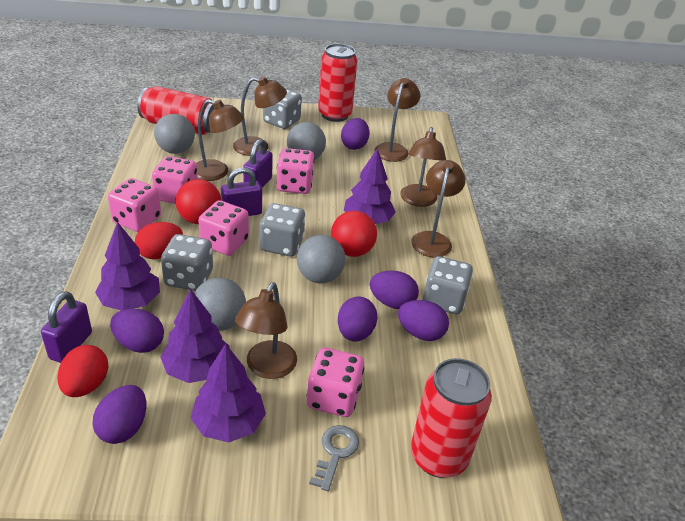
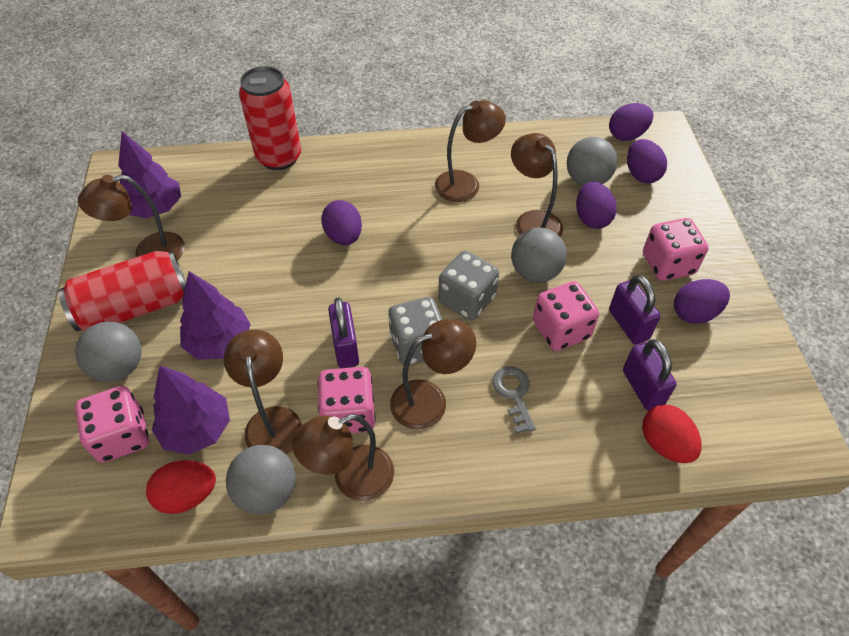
grey dice: [161,234,213,291] [260,203,305,257] [263,89,302,129] [423,256,473,314] = 4 -> [388,297,443,365] [438,250,499,320] = 2
pink dice: [108,178,161,232] [152,156,198,204] [198,200,249,256] [276,148,315,194] [307,348,364,417] = 5 -> [75,386,149,463] [318,367,376,433] [533,281,599,351] [643,218,709,281] = 4
purple egg: [92,385,147,444] [110,309,164,353] [338,296,378,342] [341,118,369,150] [370,271,419,309] [398,300,449,341] = 6 -> [321,200,362,245] [576,181,617,229] [609,103,653,141] [627,139,667,183] [674,279,730,324] = 5
purple tree: [95,222,160,310] [160,289,229,383] [191,344,266,442] [344,148,396,224] = 4 -> [118,131,181,218] [152,366,230,455] [180,271,251,360] = 3
red ball: [176,179,221,224] [331,211,377,257] = 2 -> none = 0
red can: [137,86,214,135] [318,44,358,122] [411,358,492,478] = 3 -> [58,250,186,331] [239,66,301,170] = 2

